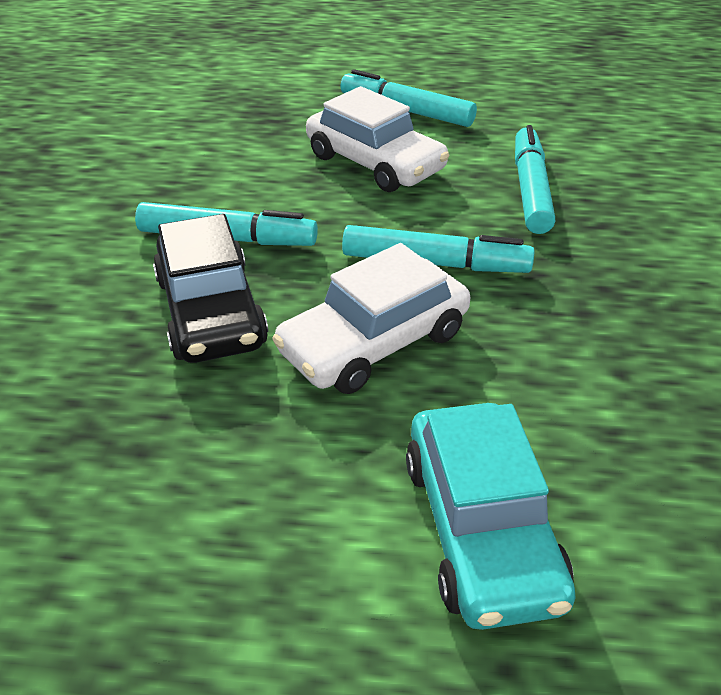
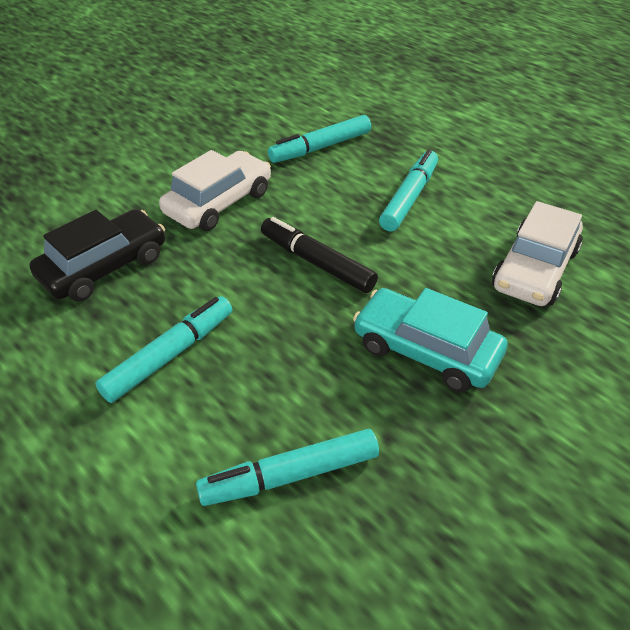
black marker: none = 0 -> [261,217,378,293] = 1

